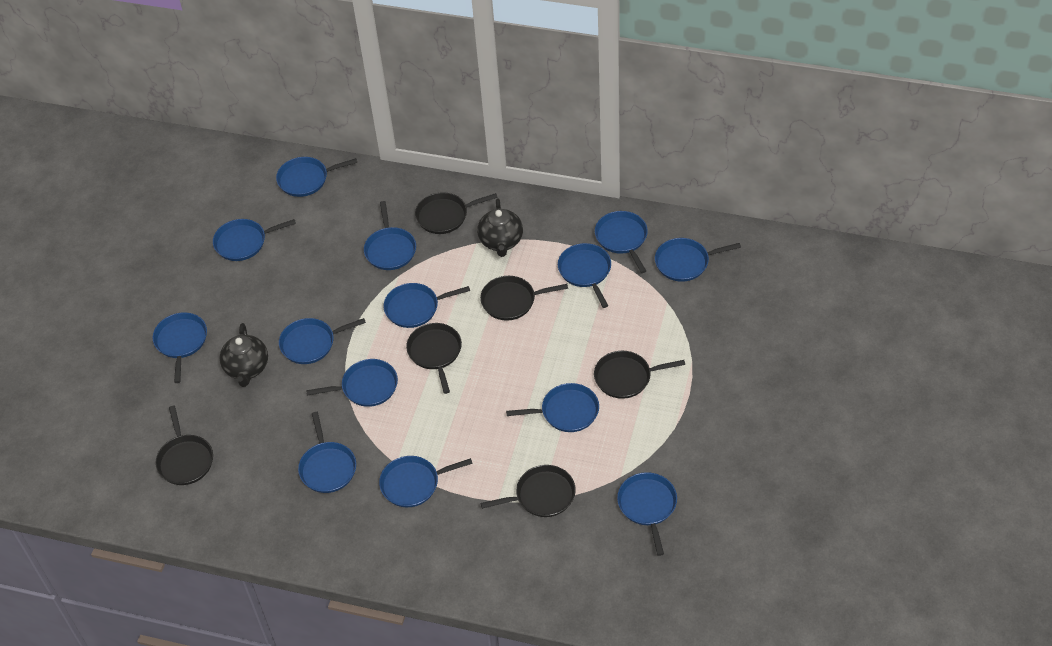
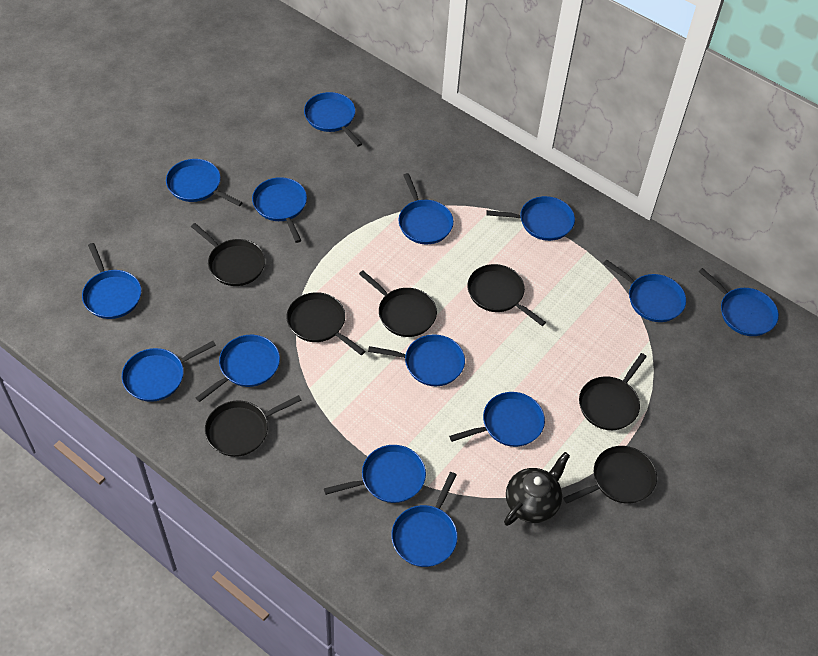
black pan: [155,406,213,485] [406,323,462,394] [415,192,498,234] [480,276,568,321] [481,465,576,517] [594,351,685,399] = 6 -> [191,223,265,286] [205,395,302,457] [286,292,365,355] [359,271,437,337] [467,264,546,326] [563,446,657,504] [579,353,647,430] = 7
black teapot: [220,323,268,387] [477,199,523,257] = 2 -> [504,452,570,526] = 1

